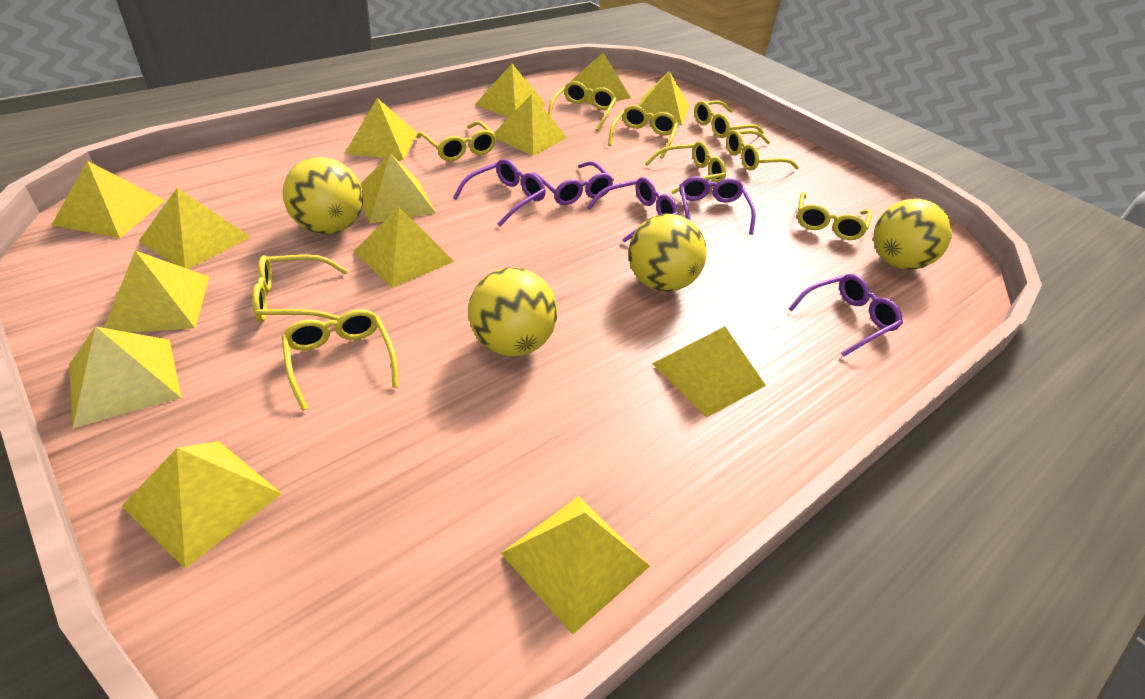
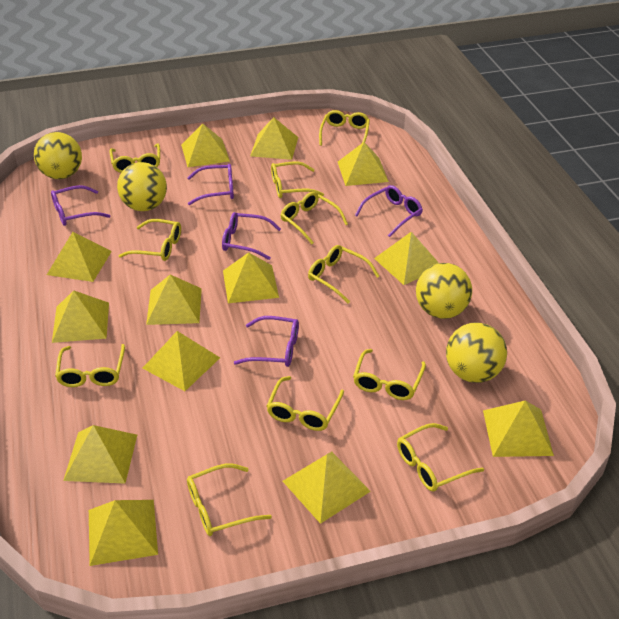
yellow glasses: [252,254,348,322] [282,309,399,411] [417,121,497,161] [548,81,616,131] [608,105,678,159] [645,141,726,194] [694,100,764,138] [726,130,799,171] [797,192,872,240] = 9 -> [55,344,125,387] [109,144,160,173] [118,219,181,261] [187,463,272,536] [267,376,344,431] [271,162,324,198] [280,192,348,244] [308,245,379,303] [319,110,370,146] [353,349,426,400] [397,423,484,492] = 11
yellow pyramid: [52,161,165,238] [69,326,181,428] [104,250,209,333] [121,441,282,568] [138,188,250,269] [345,98,418,160] [353,207,455,288] [361,153,436,223] [475,64,546,118] [494,94,567,156] [501,496,650,635] [570,52,632,105] [638,71,689,126] [652,326,766,417] = 14 -> [47,232,112,282] [52,290,109,343] [63,425,137,484] [89,500,158,566] [143,331,220,391] [146,275,202,325] [181,123,230,167] [223,252,279,303] [250,117,298,160] [283,452,371,524] [338,142,389,186] [374,232,439,285] [483,401,554,457] = 13

